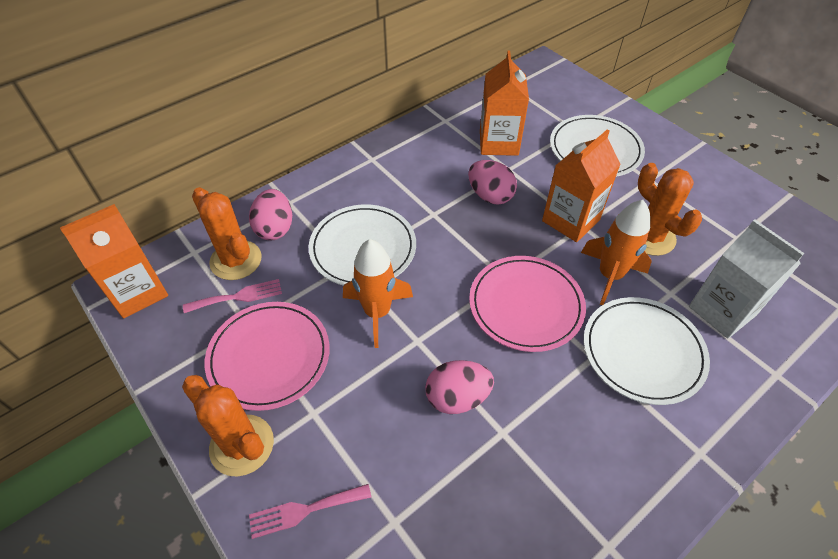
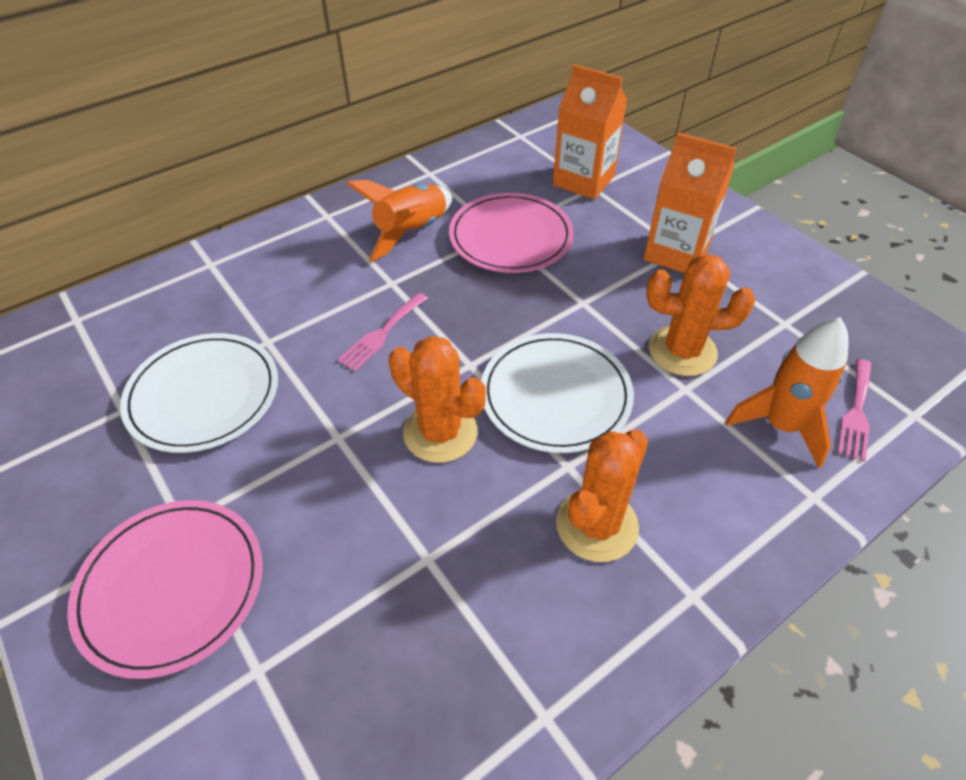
orange carton: [60,204,168,318] [480,51,529,156] [542,129,621,242] = 3 -> [553,64,627,200] [644,133,737,273] = 2
pink egg: [249,189,292,240] [425,360,494,414] [468,160,517,205] = 3 -> none = 0
white carton: [689,219,804,338] = 1 -> none = 0
white plate: [309,205,416,286] [550,115,645,177] [584,297,710,405] = 3 -> [120,333,278,453] [481,333,634,453] = 2

